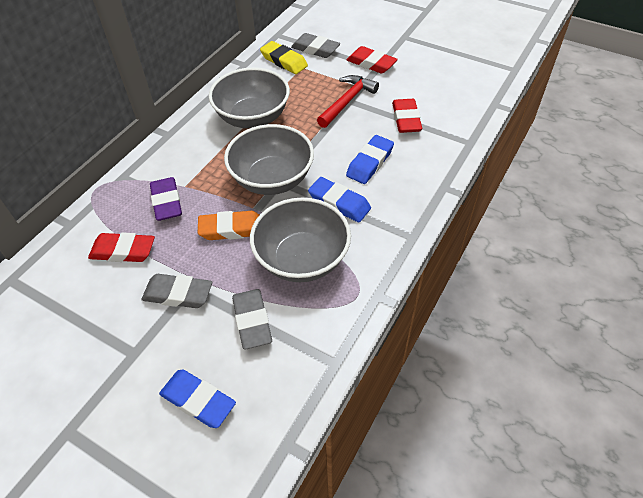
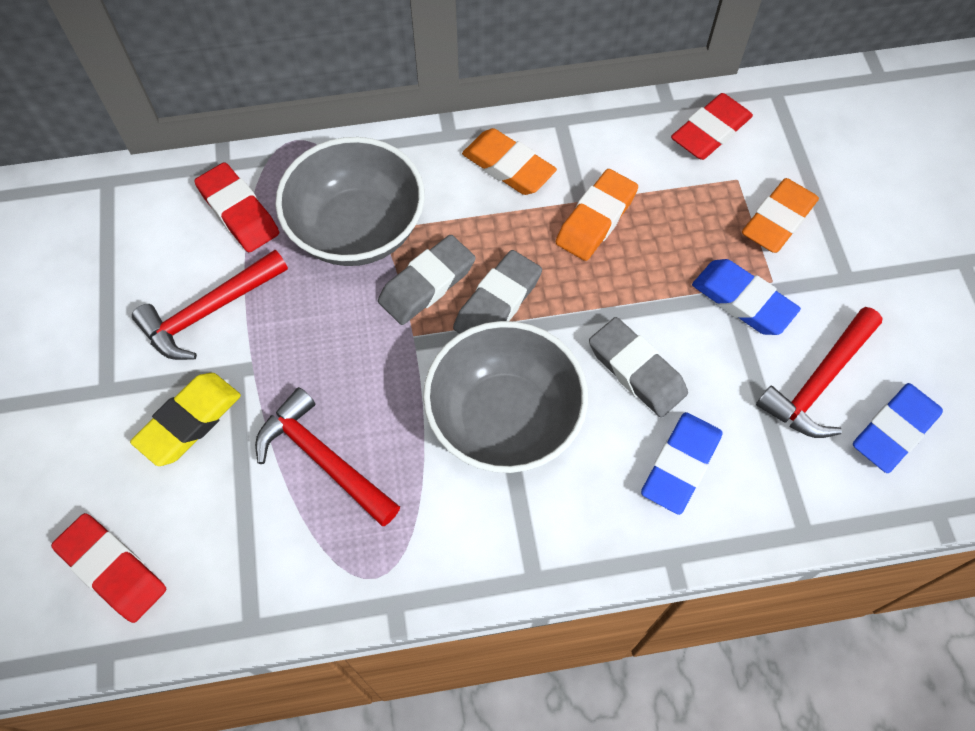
grey bowl: [209,67,290,129] [224,124,314,195] [250,197,351,282] = 3 -> [275,137,425,266] [423,321,588,473] = 2
orange eraser: [198,211,259,240] = 1 -> [462,128,557,195] [556,169,638,261] [742,178,819,253] = 3
purple eraser: [150,177,182,221] = 1 -> none = 0
red hammer: [317,75,379,128] = 1 -> [132,250,288,360] [255,387,400,526] [756,307,883,438] = 3

